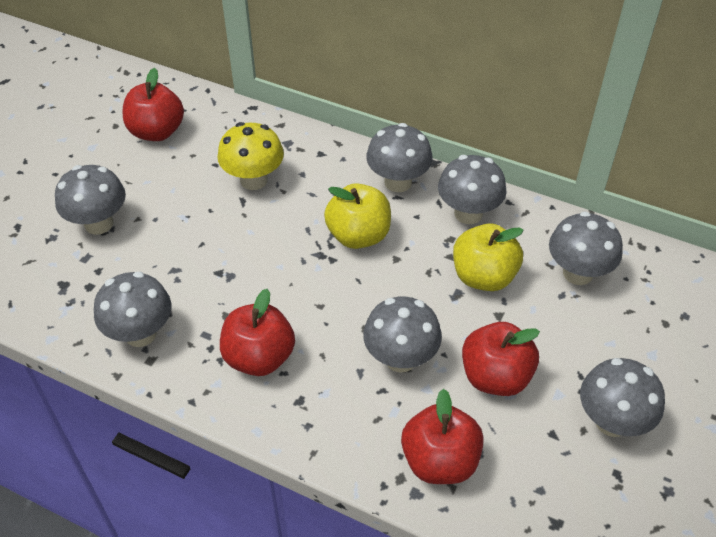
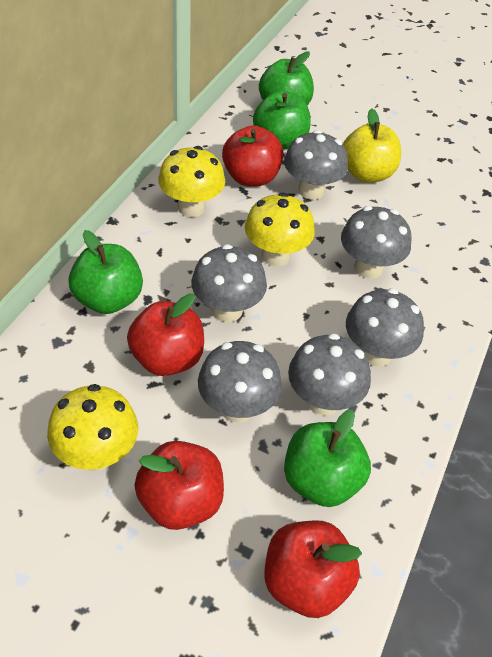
green apple: none = 0 -> [69,230,143,314] [253,91,311,149] [259,51,314,106] [284,410,371,507] = 4
grey mushroom: [55,165,126,235] [94,272,171,347] [363,296,442,373] [366,123,433,192] [438,155,507,224] [549,211,623,285] [580,358,665,437] = 7 -> [191,244,267,322] [198,341,282,423] [284,130,348,200] [288,333,371,415] [341,206,411,279] [346,288,424,367] = 6
yellow apple: [324,183,391,249] [453,223,523,291] = 2 -> [343,108,401,183] = 1
yellow mushroom: [217,122,284,190] = 1 -> [47,384,138,471] [158,146,225,217] [245,193,315,267] = 3

